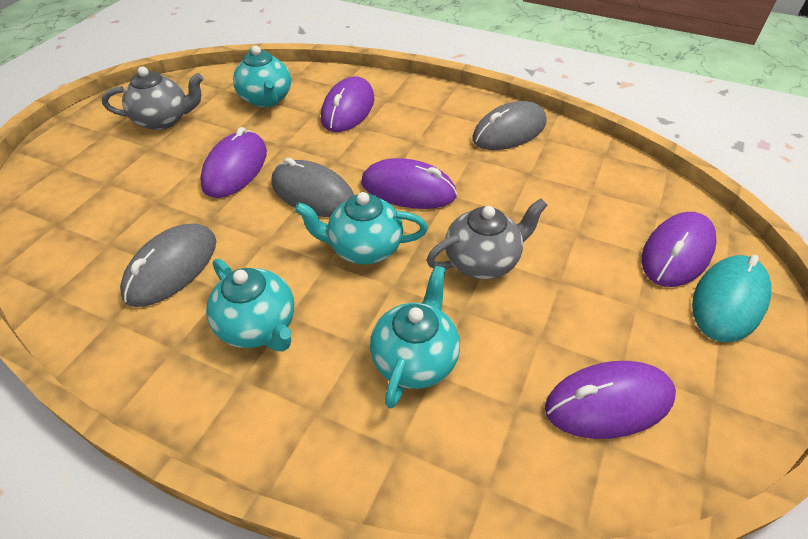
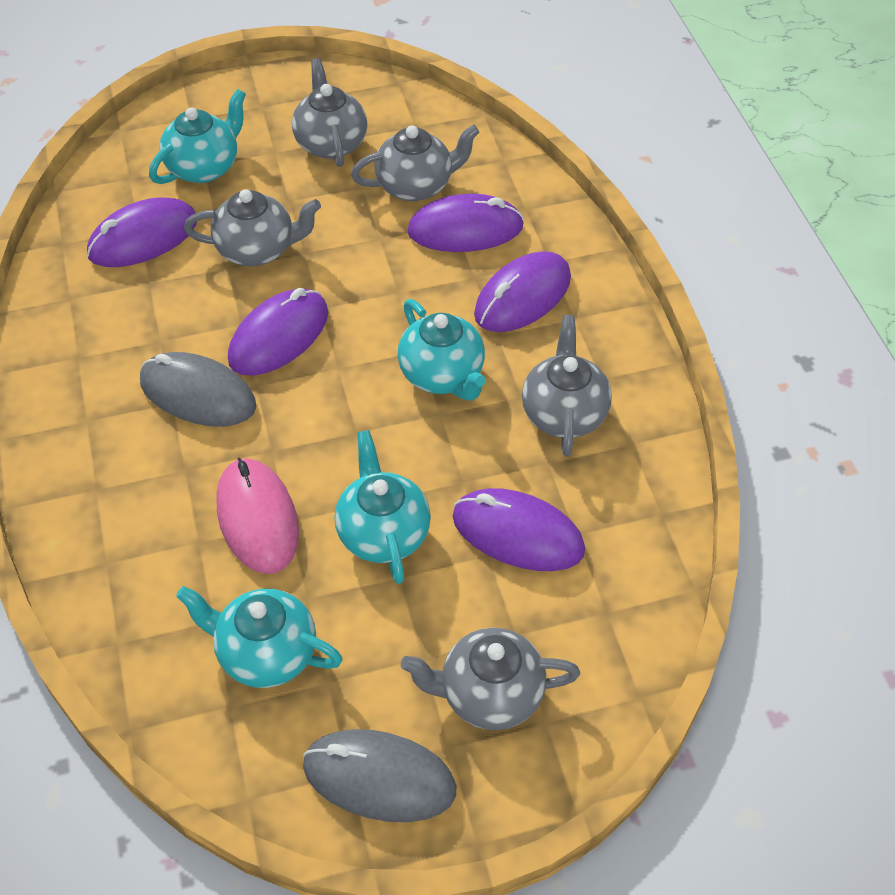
grey mouse: [120,223,216,307] [271,158,354,217] [472,101,546,150] = 3 -> [140,352,256,427] [303,729,456,822] = 2
grey teapot: [102,67,203,130] [427,198,548,279] = 2 -> [184,189,321,266] [292,58,367,167] [351,125,479,201] [401,628,580,730] [522,315,612,456] = 5
pink mouse: none = 0 -> [216,458,299,574] = 1
turquoise mouse: [692,255,771,342] = 1 -> none = 0

